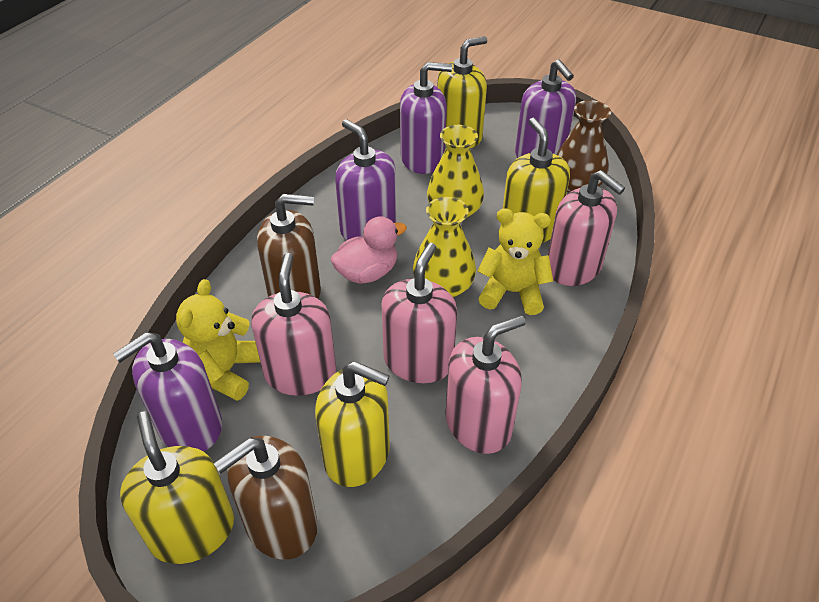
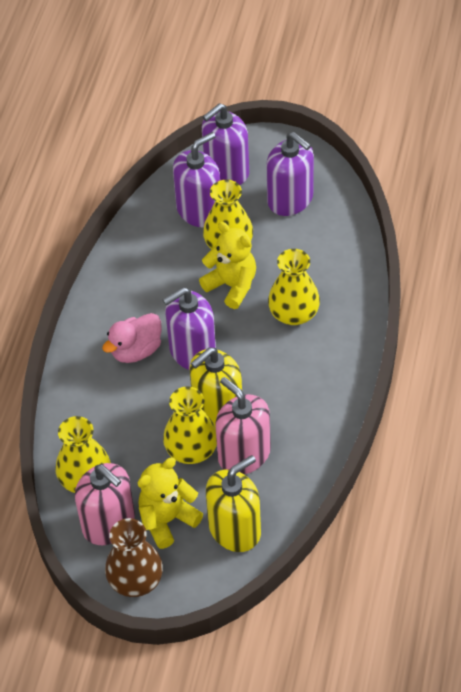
brown soap dispenser: [214,436,318,560] [257,194,321,299] = 2 -> none = 0
pink soap dispenser: [251,253,336,396] [381,243,457,383] [445,315,526,454] [548,170,625,286] = 4 -> [75,463,135,545] [215,377,271,474] = 2
yellow soap dispenser: [120,411,234,564] [315,361,390,487] [437,36,487,148] [501,118,570,243] = 4 -> [190,347,242,428] [206,455,261,552] = 2
yellow vase: [413,197,476,297] [427,125,484,218] = 2 -> [55,416,111,493] [163,386,217,464] [203,180,253,249] [268,249,320,325] = 4

